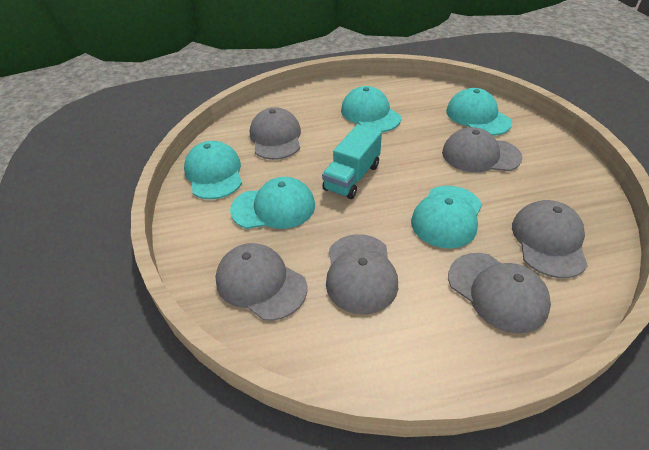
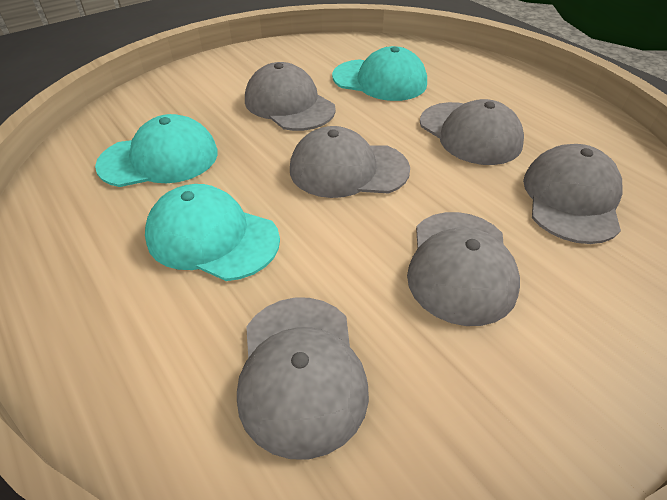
turquoise cap: [184,141,242,199] [230,177,315,229] [341,86,401,132] [411,186,482,249] [446,88,512,136] = 5 -> [95,114,218,187] [145,184,280,281] [332,46,427,101] = 3
turquoise truck: [322,124,382,199] = 1 -> none = 0

